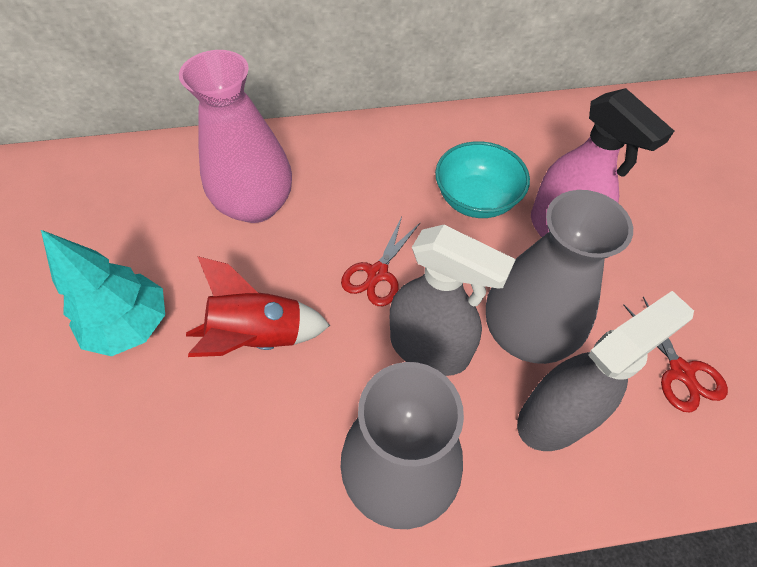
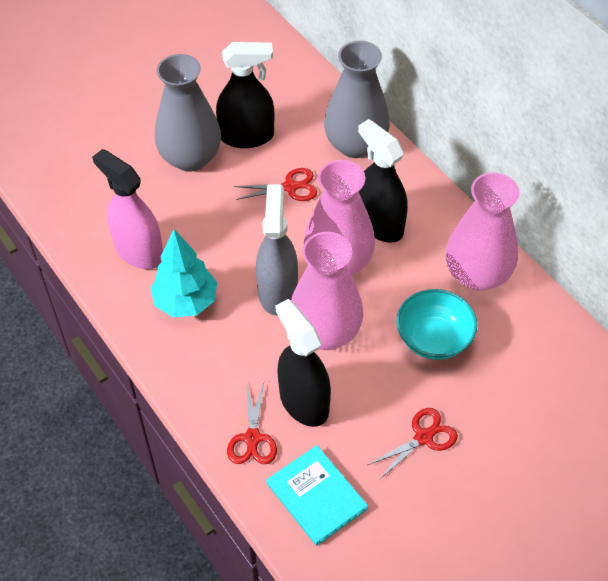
black spray bottle: none = 0 -> [216,42,274,148] [275,299,331,427] [358,119,408,243] = 3
grey spray bottle: [390,225,516,376] [517,291,694,451] = 2 -> [256,184,298,315] = 1
pink vase: [179,50,292,223] = 1 -> [291,232,363,350] [304,160,375,275] [446,172,519,291] = 3
red rocket: [186,256,330,357] = 1 -> none = 0
red scissors: [341,217,421,306] [623,297,728,413] = 2 -> [227,382,277,464] [234,168,317,201] [368,408,458,480] = 3
turquoise book: none = 0 -> [266,445,368,546] = 1

